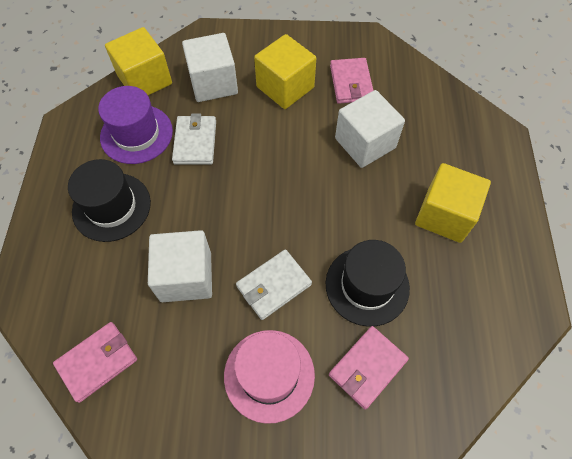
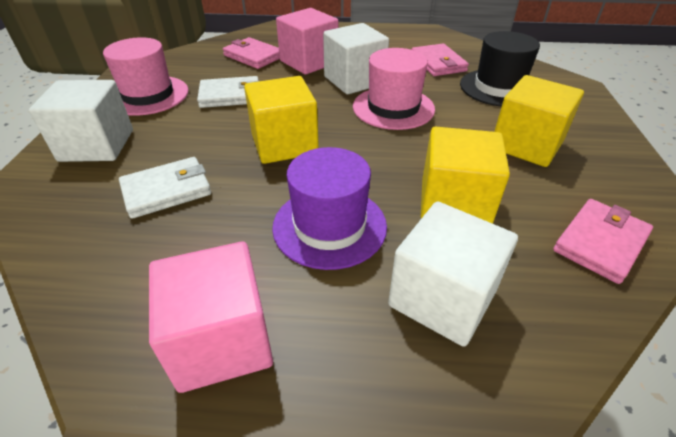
black hat: [68,159,151,242] [326,240,410,327] = 2 -> [460,31,540,106] = 1
pink cube: none = 0 -> [149,241,273,393] [276,8,338,75] = 2
pink hat: [224,330,315,424] = 1 -> [103,37,188,116] [353,48,435,130] = 2

